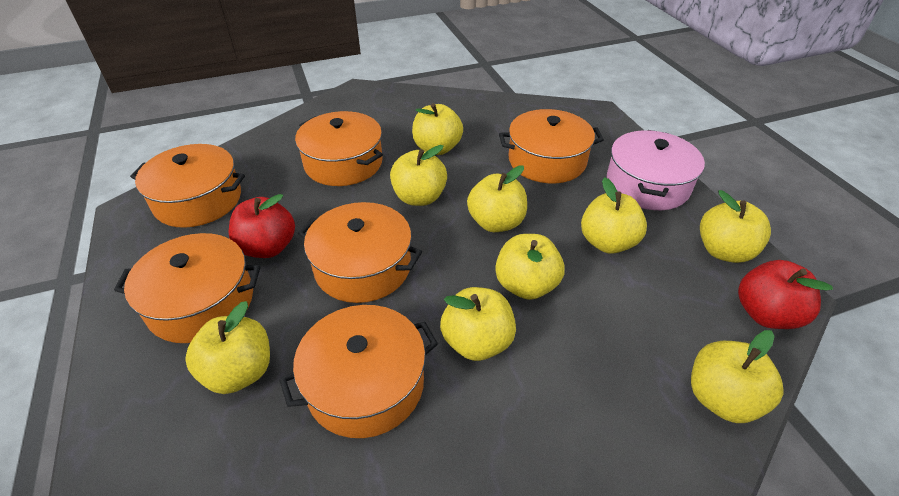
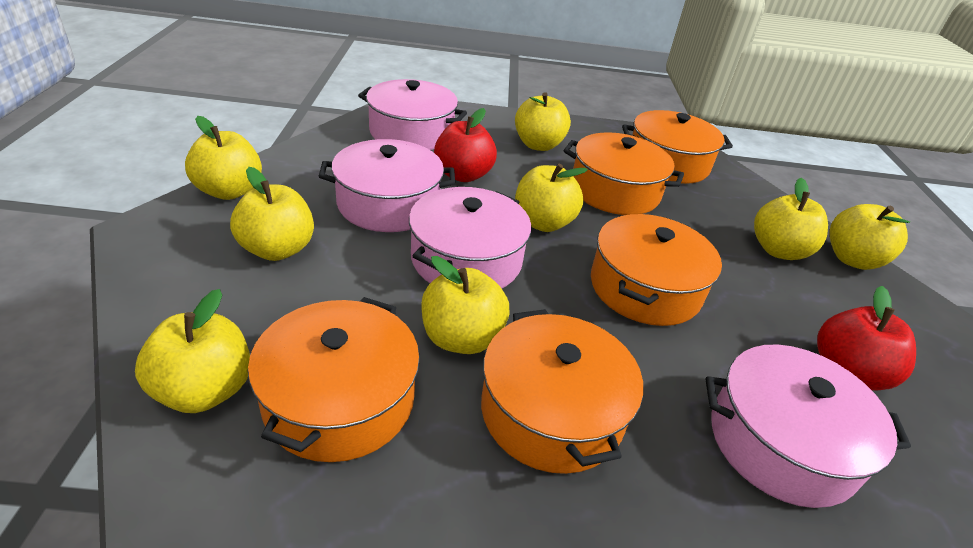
orange pot: [114,233,260,343] [130,144,245,228] [279,305,438,438] [295,111,383,186] [298,202,422,303] [499,109,604,183] = 6 -> [248,297,420,462] [481,309,643,474] [563,132,684,215] [591,214,722,326] [622,110,733,184] = 5
pink pot: [607,130,705,210] = 1 -> [319,139,455,232] [358,79,467,150] [409,187,531,288] [705,345,911,508] = 4
yellow apple: [185,301,270,394] [390,145,447,206] [412,103,463,155] [440,287,516,361] [467,165,527,232] [495,234,565,300] [581,177,647,254] [691,330,783,423] [700,190,771,263] = 9 -> [135,289,250,413] [185,116,262,200] [230,167,314,261] [421,256,509,354] [515,92,571,151] [515,164,588,232] [754,178,828,260] [829,204,910,270] = 8

